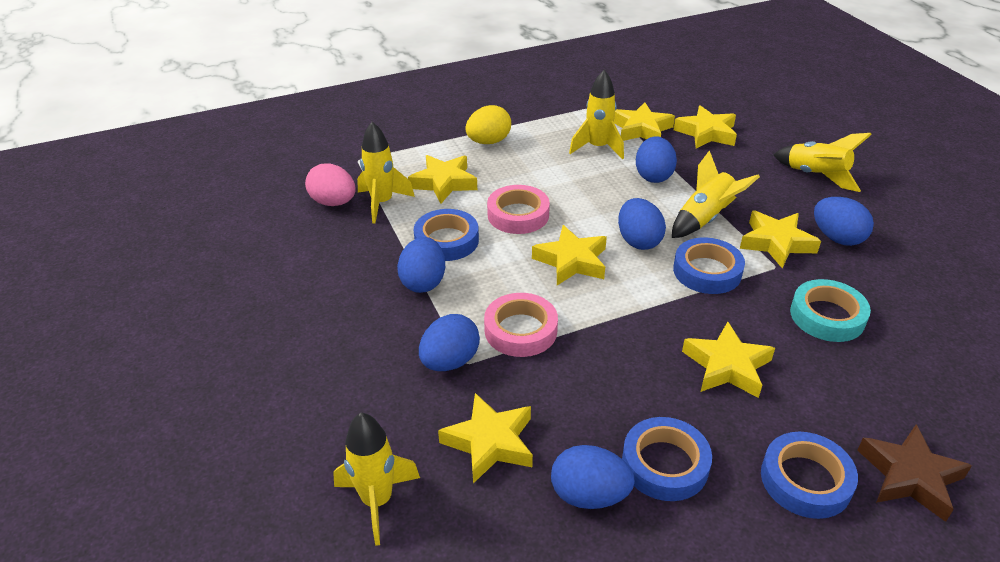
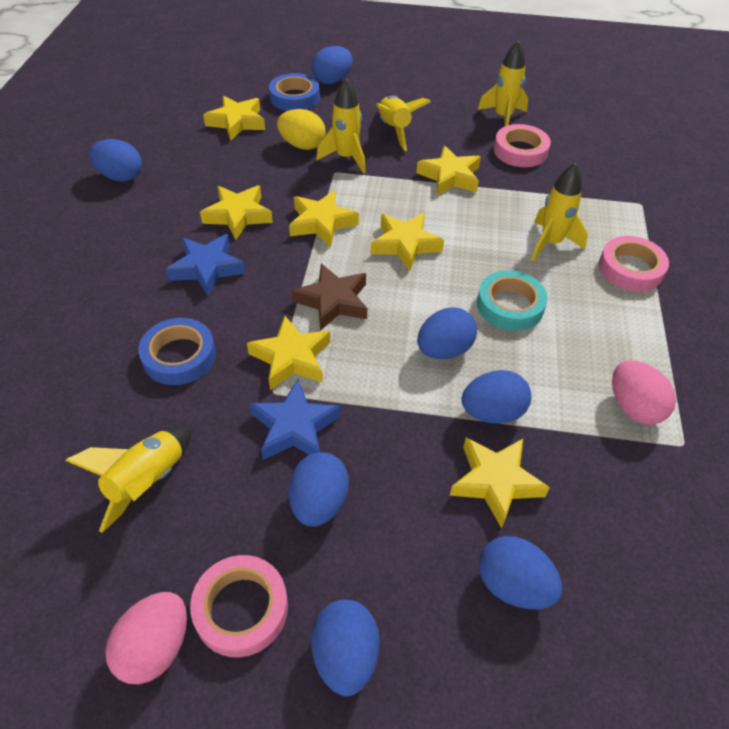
blue egg: [397,237,445,293] [419,314,480,371] [551,445,635,509] [618,198,666,250] [636,136,677,183] [814,197,874,246] = 6 -> [89,139,142,182] [289,452,349,527] [311,46,353,84] [311,600,380,696] [417,307,477,359] [461,370,531,424] [479,536,562,609] = 7
blue star: none = 0 -> [166,234,246,296] [250,379,341,460] = 2
blue tape: [414,209,479,261] [622,417,712,501] [673,237,745,294] [761,432,858,519] = 4 -> [139,318,216,385] [269,73,320,111] = 2
pink egg: [305,163,356,206] = 1 -> [105,592,187,684] [612,360,676,425] = 2
pink tape: [484,293,558,357] [487,185,550,234] = 2 -> [190,555,288,657] [494,124,551,167] [599,236,669,292] = 3

